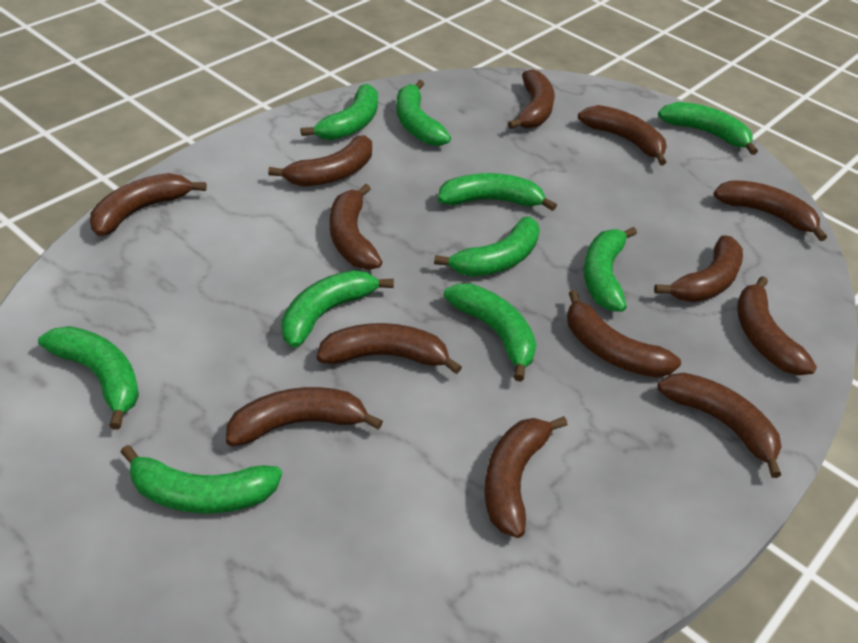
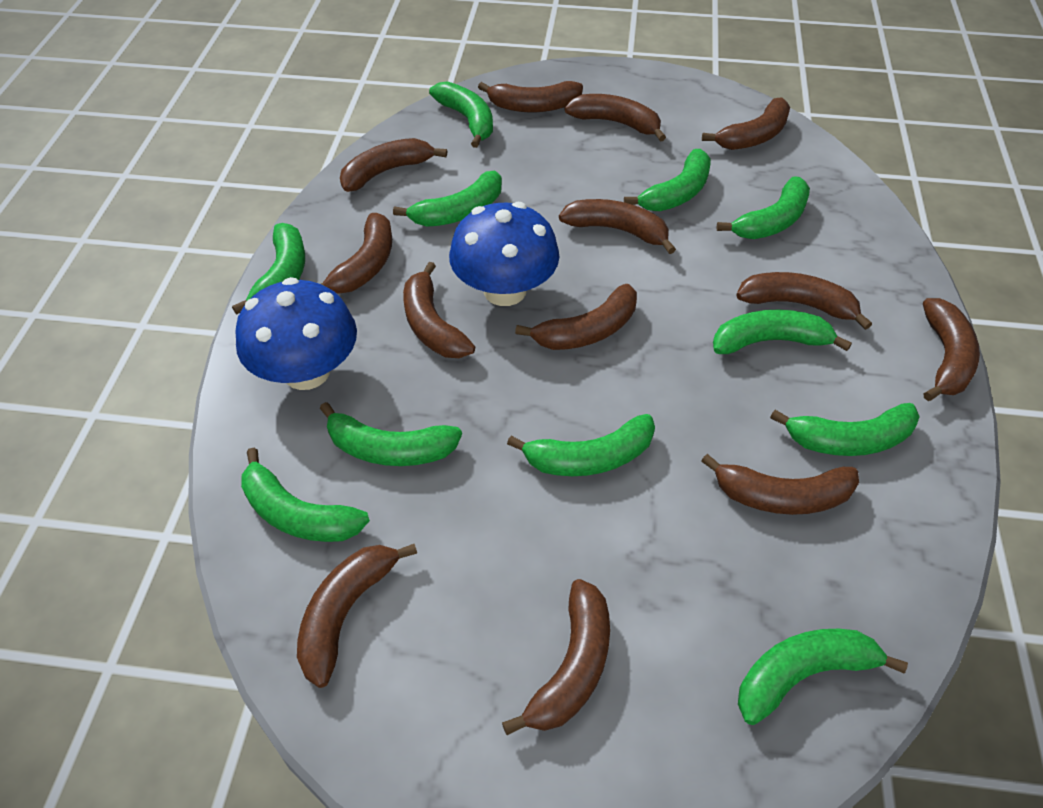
blue mushroom: none = 0 -> [235,277,357,390] [449,202,560,306] = 2
green banana: [38,326,139,430] [120,445,282,513] [281,270,394,348] [301,84,378,140] [396,80,451,146] [434,216,540,277] [438,173,557,211] [444,283,536,382] [584,227,637,312] [658,102,758,155] = 10 -> [232,223,305,315] [241,448,370,542] [320,402,462,466] [393,170,502,227] [429,82,493,148] [507,414,655,476] [624,149,711,211] [713,310,852,354] [717,176,810,239] [738,629,908,725] [770,403,920,456] = 11

